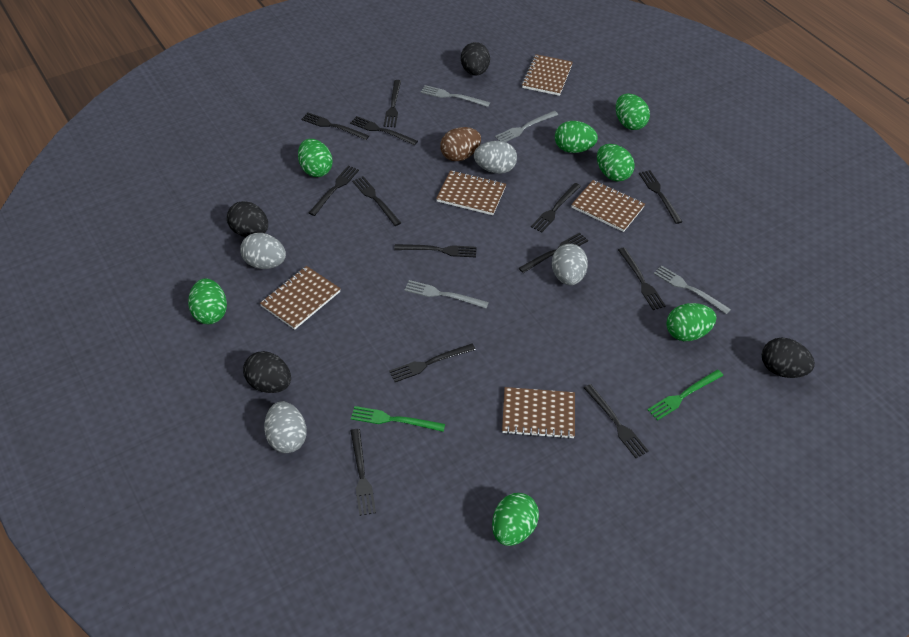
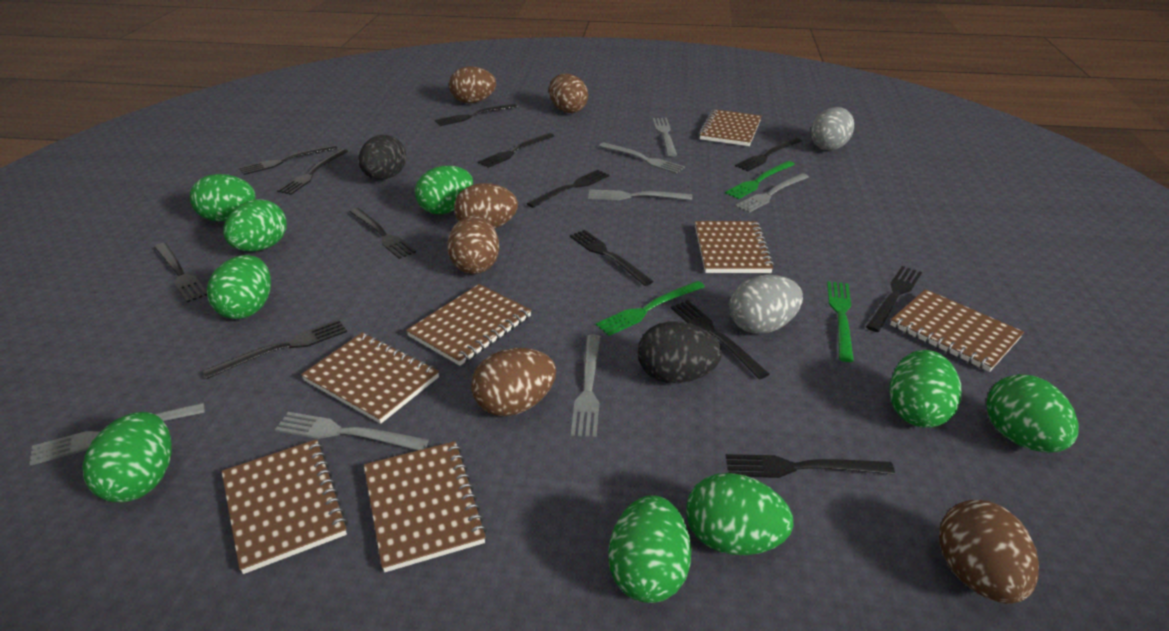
black egg: [227,201,268,237] [243,351,291,393] [461,42,490,76] [762,338,815,378] = 4 -> [359,135,406,179] [638,321,722,383] = 2
brown egg: [440,127,481,161] = 1 -> [447,216,499,274] [449,66,496,103] [454,183,518,229] [471,348,556,416] [549,74,588,113] [939,500,1039,604] = 6
brown notebook: [260,266,341,330] [436,170,506,215] [502,387,575,439] [522,54,573,96] [571,180,645,232] = 5 -> [221,439,348,574] [301,332,439,424] [364,441,487,572] [406,284,532,366] [695,221,774,273] [699,109,761,146] [890,289,1024,372] = 7
green egg: [188,278,227,324] [298,139,333,177] [492,493,539,546] [555,121,598,153] [597,144,635,182] [616,94,650,130] [666,303,716,341] = 7 -> [82,412,172,503] [190,174,256,221] [207,255,271,319] [223,199,287,252] [415,166,473,214] [608,495,692,603] [686,473,794,555] [890,350,962,428] [987,374,1079,453] = 9
green fork: [351,406,445,432] [647,370,723,421] = 2 -> [596,281,705,336] [725,161,795,199] [827,281,854,362] = 3
grey egg: [240,233,286,269] [264,401,307,453] [474,141,517,174] [552,244,588,285] = 4 -> [729,275,803,334] [811,107,854,150] = 2
grey fork: [404,280,489,308] [421,85,490,107] [495,111,558,142] [654,265,731,314] = 4 -> [29,403,205,466] [275,412,429,450] [571,334,600,437] [588,189,692,200] [599,142,685,174] [653,118,677,156] [735,173,809,213] = 7

